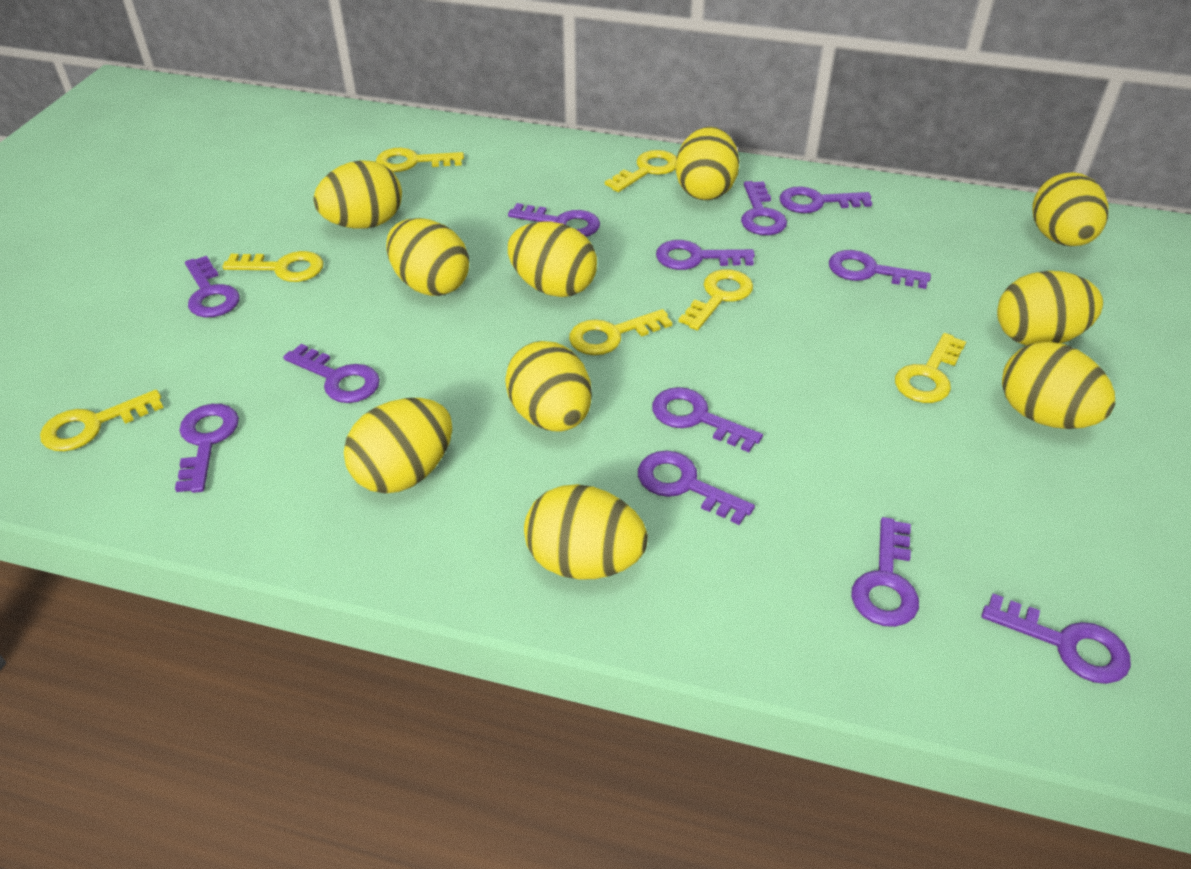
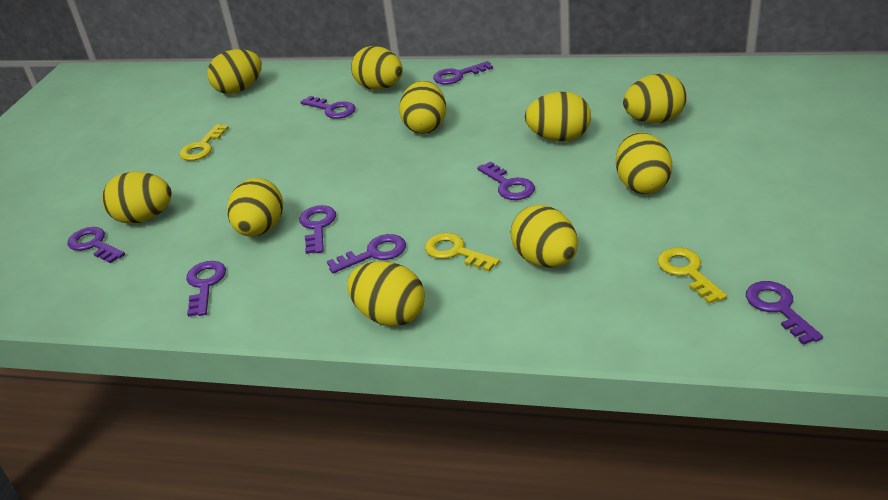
purple key: [175,404,239,493] [185,256,240,317] [283,344,380,403] [508,203,600,237] [638,451,755,525] [652,387,763,452] [656,240,755,270] [741,181,787,235] [780,186,872,213] [829,250,931,289] [851,517,919,627] [982,593,1131,684] = 12 -> [67,227,125,264] [186,261,226,317] [299,205,336,254] [301,96,356,119] [327,234,406,273] [433,61,493,85] [477,161,535,200] [746,281,823,345] = 8
yellow key: [40,390,164,451] [223,251,323,282] [376,148,464,172] [569,309,672,355] [605,150,677,192] [679,269,753,330] [895,333,966,403] = 7 -> [179,124,229,161] [425,233,500,272] [657,247,727,304] = 3

